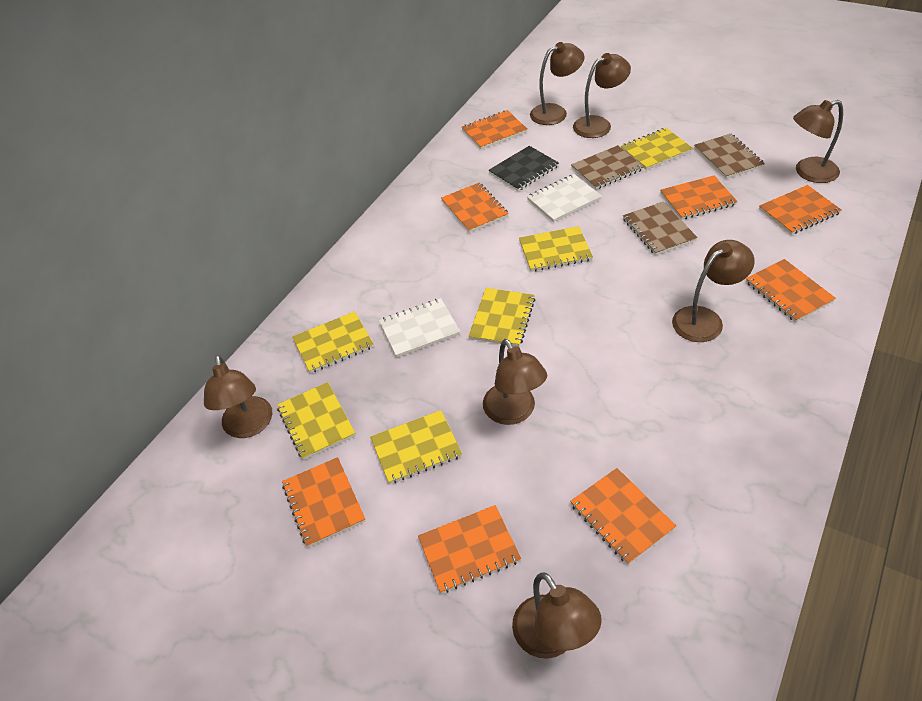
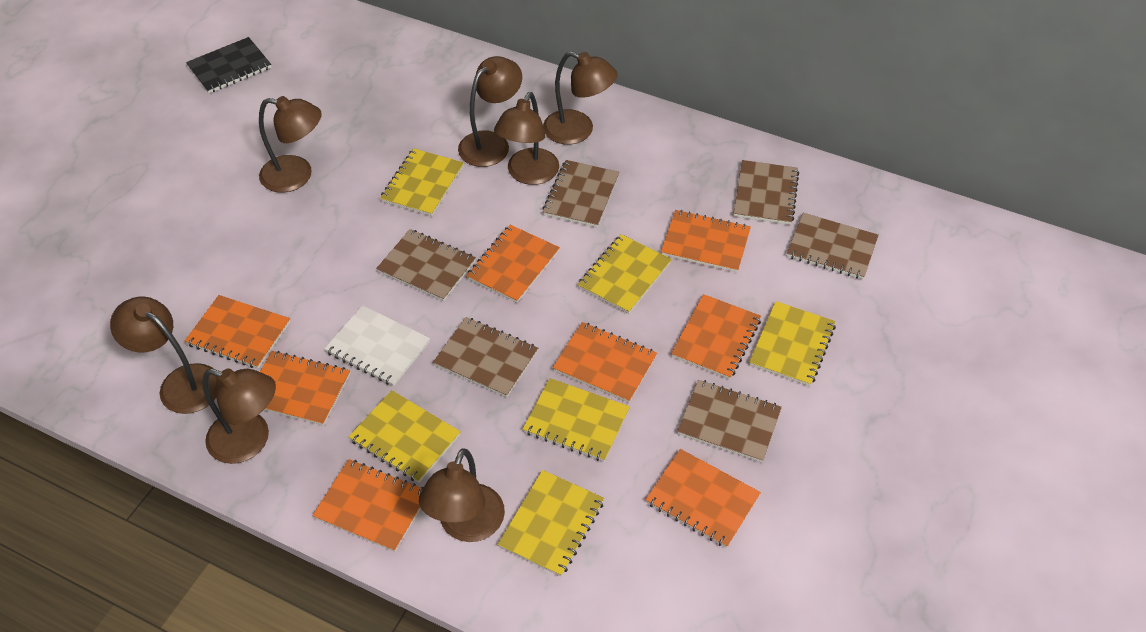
brown notebook: [571,145,644,189] [623,202,698,255] [694,134,765,179] = 3 -> [376,229,476,301] [433,317,538,397] [542,160,620,228] [677,380,782,463] [734,160,799,225] [787,213,879,279] = 6
white notebook: [379,298,460,357] [527,174,601,222] = 2 -> [324,305,430,386] = 1

